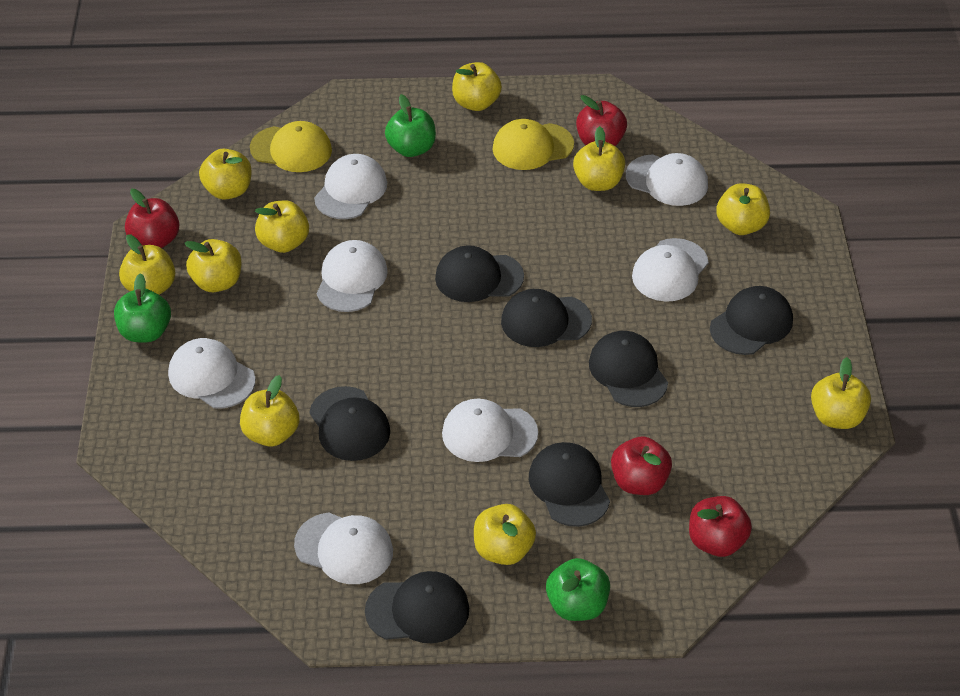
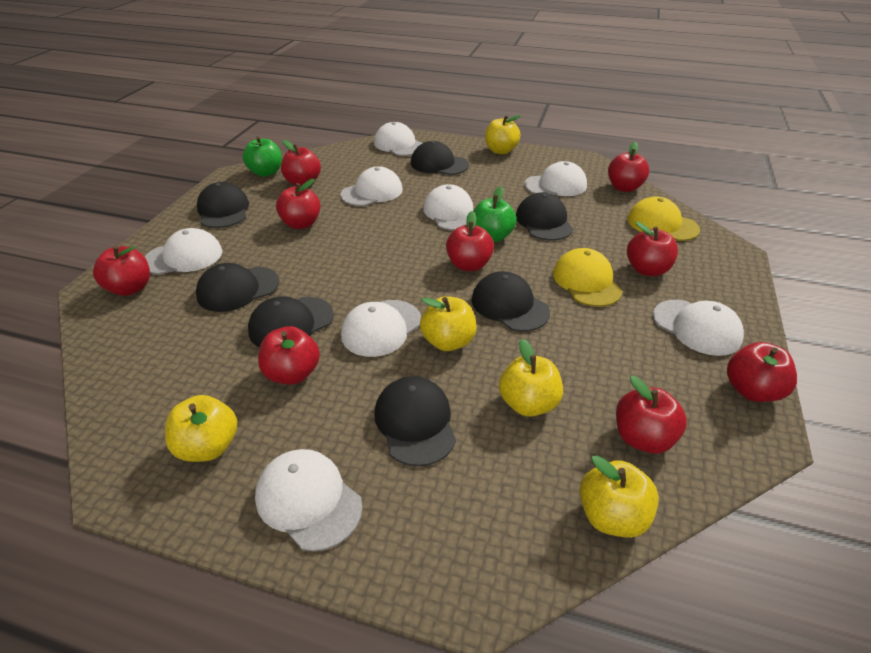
green apple: [114,273,171,342] [385,94,436,157] [546,558,610,621] = 3 -> [243,137,282,177] [473,186,517,242] = 2
red apple: [125,189,179,248] [576,95,627,146] [611,436,672,495] [689,496,752,557] = 4 -> [93,245,150,296] [258,326,320,385] [276,179,321,229] [281,140,321,186] [446,211,494,271] [608,142,649,192] [616,376,687,454] [627,222,678,276] [727,342,797,402] = 9
white cap: [168,338,255,408] [294,512,393,584] [314,154,387,219] [317,240,388,312] [442,399,538,462] [626,153,708,206] [632,238,709,302] = 7 -> [145,228,222,275] [255,449,362,551] [340,166,403,206] [341,300,421,357] [374,122,422,156] [423,184,473,231] [524,161,587,196] [653,299,744,356] = 8
yellow apple: [119,234,175,295] [184,239,242,292] [199,149,252,200] [240,375,299,446] [255,200,309,253] [452,62,502,111] [474,504,536,565] [573,126,625,191] [716,183,770,235] [811,357,871,429] = 10 -> [165,395,237,462] [420,296,476,351] [485,115,521,154] [499,339,563,417] [579,455,659,538] = 5

